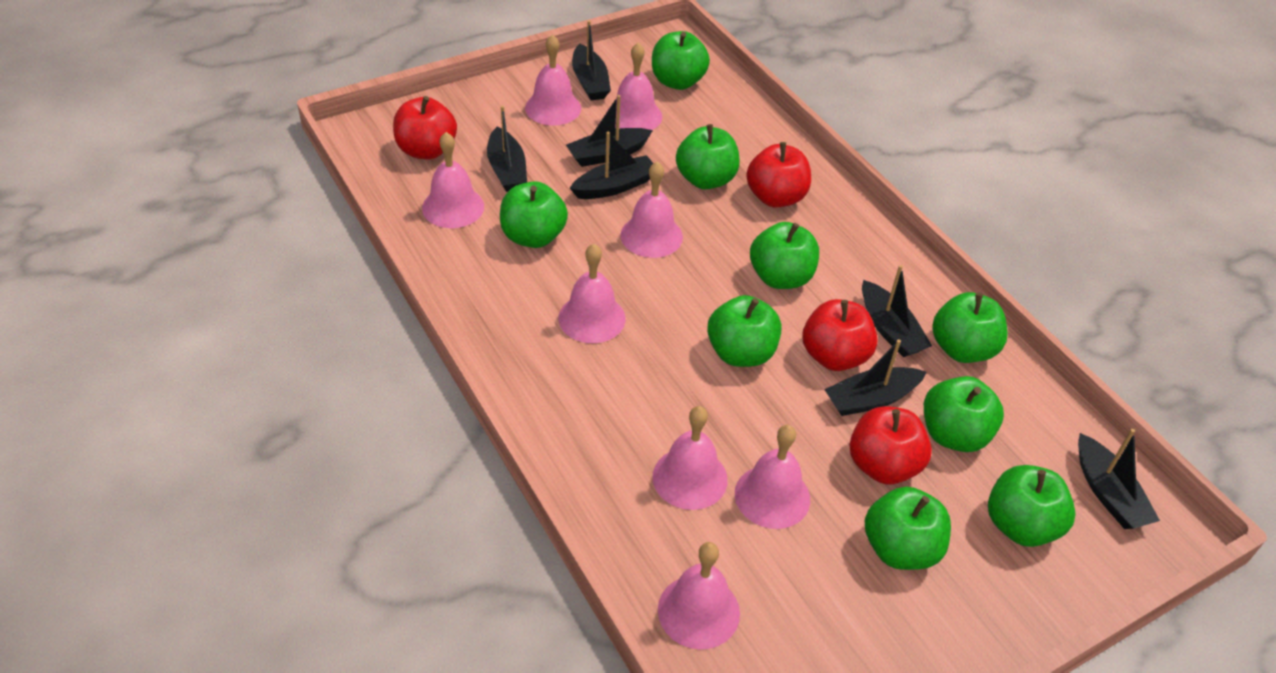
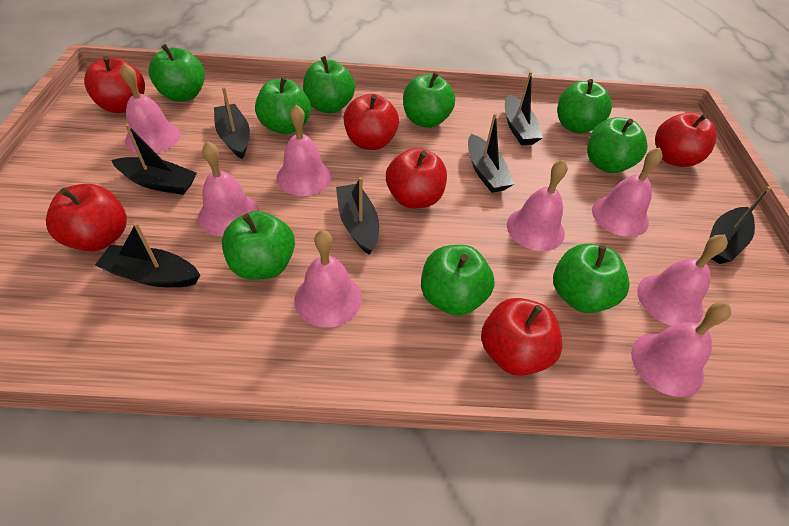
red apple: [393,96,457,160] [746,142,811,207] [803,299,878,371] [849,406,932,484] = 4 -> [46,184,127,252] [84,56,145,113] [344,94,399,150] [386,148,447,208] [481,298,563,376] [655,112,717,167] = 6

